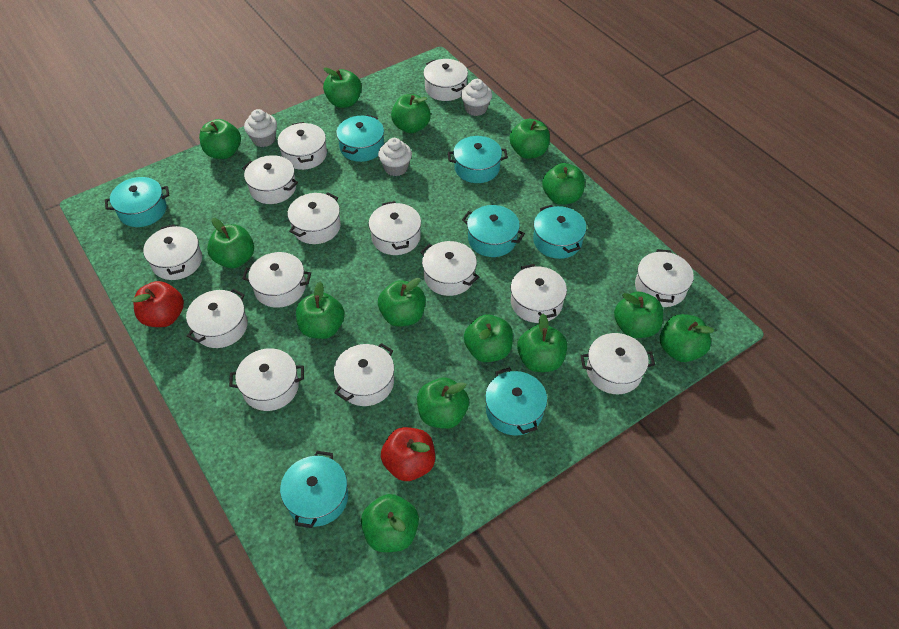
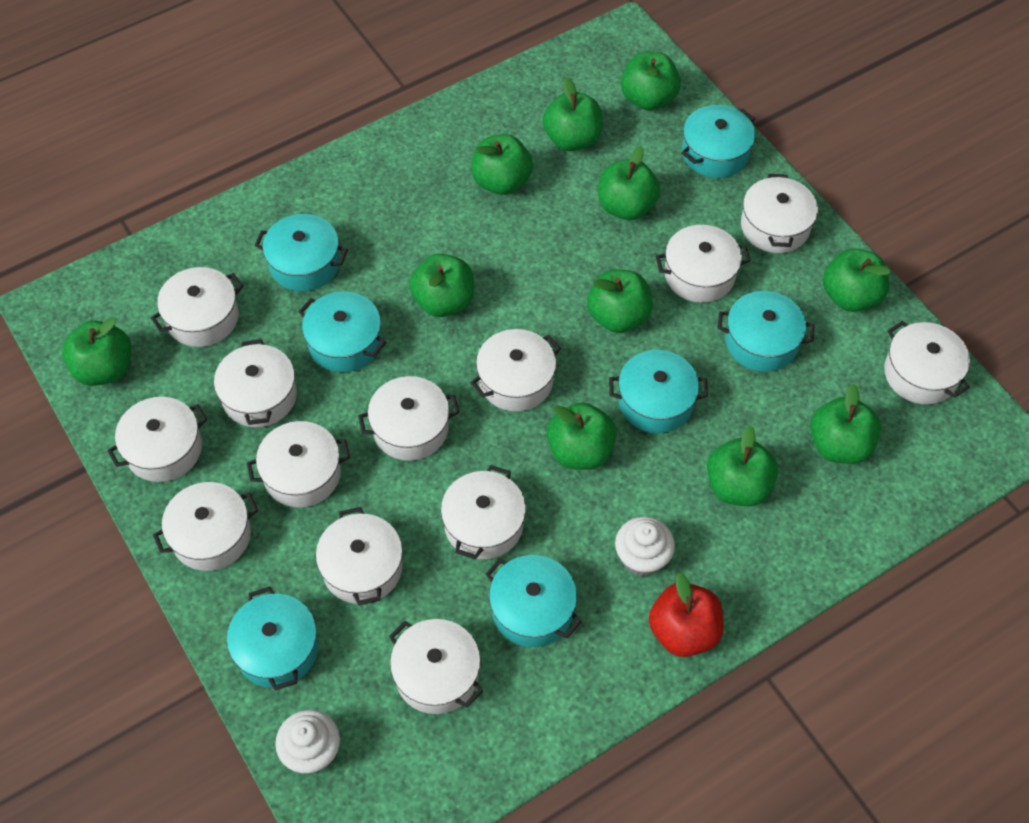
green apple: [199,119,241,159] [207,218,254,268] [296,282,345,339] [323,67,362,108] [361,494,419,552] [378,278,425,327] [391,94,431,134] [417,378,469,429] [464,314,513,362] [510,119,550,159] [517,314,567,372] [542,163,585,205] [614,292,663,338] [660,314,714,362] = 14 -> [62,318,132,386] [409,254,474,317] [471,134,533,195] [543,77,603,151] [547,402,617,470] [587,269,653,333] [598,146,660,220] [621,52,681,111] [707,425,778,506] [810,383,881,464] [823,249,891,312] = 11
red apple: [132,281,184,327] [381,427,435,481] = 2 -> [649,573,724,657] = 1
white cupcake: [244,109,277,147] [378,138,412,176] [461,79,492,116] = 3 -> [275,710,340,774] [615,517,675,577] = 2
white pot: [143,224,202,280] [186,289,247,348] [229,348,304,411] [242,155,298,204] [242,252,311,308] [278,122,327,170] [288,192,341,244] [334,343,394,406] [369,201,421,255] [420,241,479,296] [423,59,468,101] [511,264,567,323] [580,333,655,394] [635,249,694,307] = 14 -> [107,397,207,482] [151,267,244,347] [153,482,258,571] [214,339,297,427] [247,421,350,507] [316,507,403,605] [358,376,459,461] [389,619,483,714] [441,465,526,559] [471,329,561,412] [656,225,750,303] [741,174,818,253] [884,321,970,404] = 13

